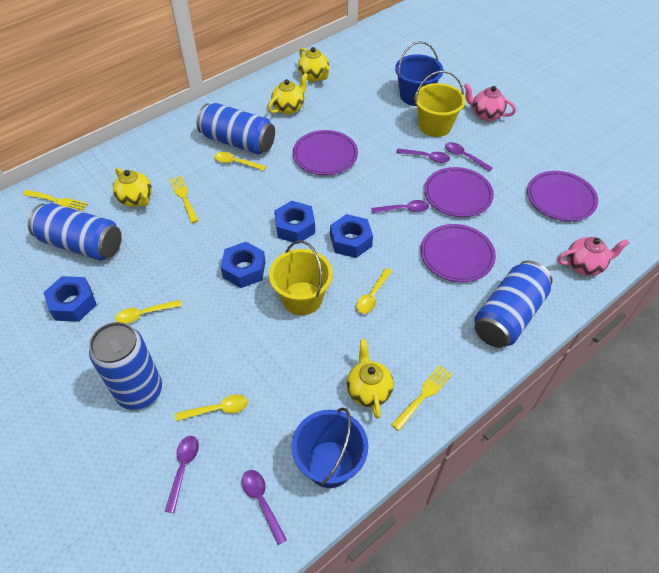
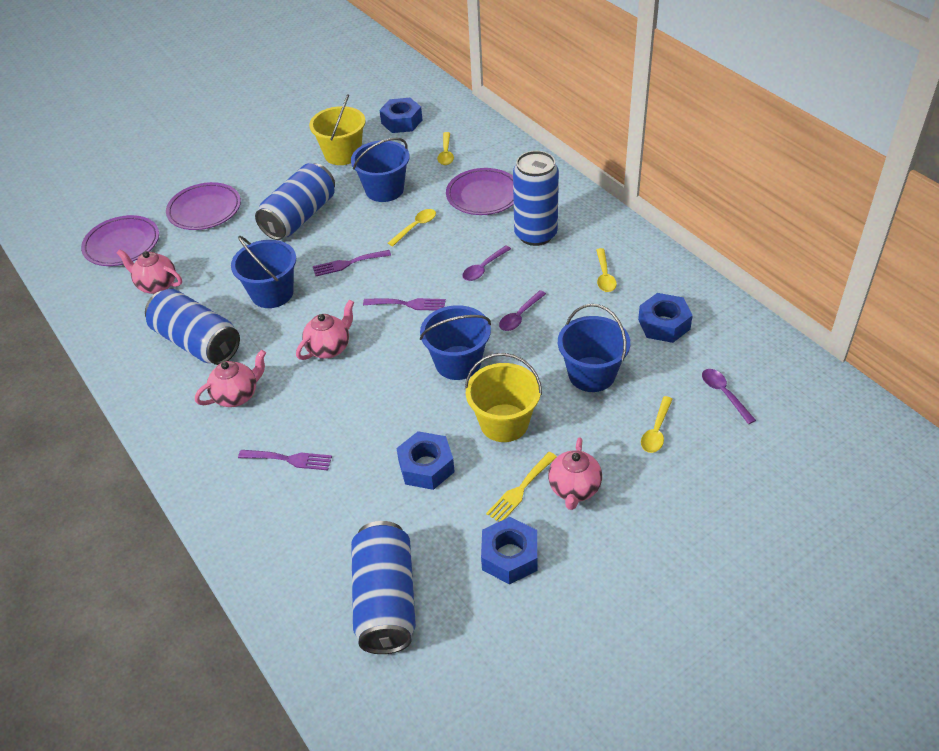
blue bucket: [292,408,368,488] [395,41,443,106] = 2 -> [231,236,296,308] [351,138,410,202] [420,305,491,380] [558,304,630,392] = 4
pink teapot: [464,83,516,121] [557,237,630,276] = 2 -> [117,249,182,294] [195,350,266,407] [296,300,354,360] [548,437,602,510] = 4
purple fork: none = 0 -> [238,450,332,470] [313,250,391,276] [363,298,446,311] = 3
purple plate: [293,130,358,175] [421,224,496,282] [424,167,494,217] [527,171,598,221] = 4 -> [81,215,159,266] [166,182,241,230] [446,168,514,215] = 3
purple spoon: [165,436,199,513] [242,470,287,545] [371,200,429,213] [396,149,450,163] [445,142,493,172] = 5 -> [462,245,511,281] [499,290,546,331] [702,369,756,424] = 3
yellow fork: [23,190,88,211] [169,176,199,223] [391,365,453,431] = 3 -> [486,452,557,522] = 1
yellow teapot: [113,168,152,207] [268,73,308,115] [298,47,330,82] [346,339,394,419] = 4 -> none = 0

